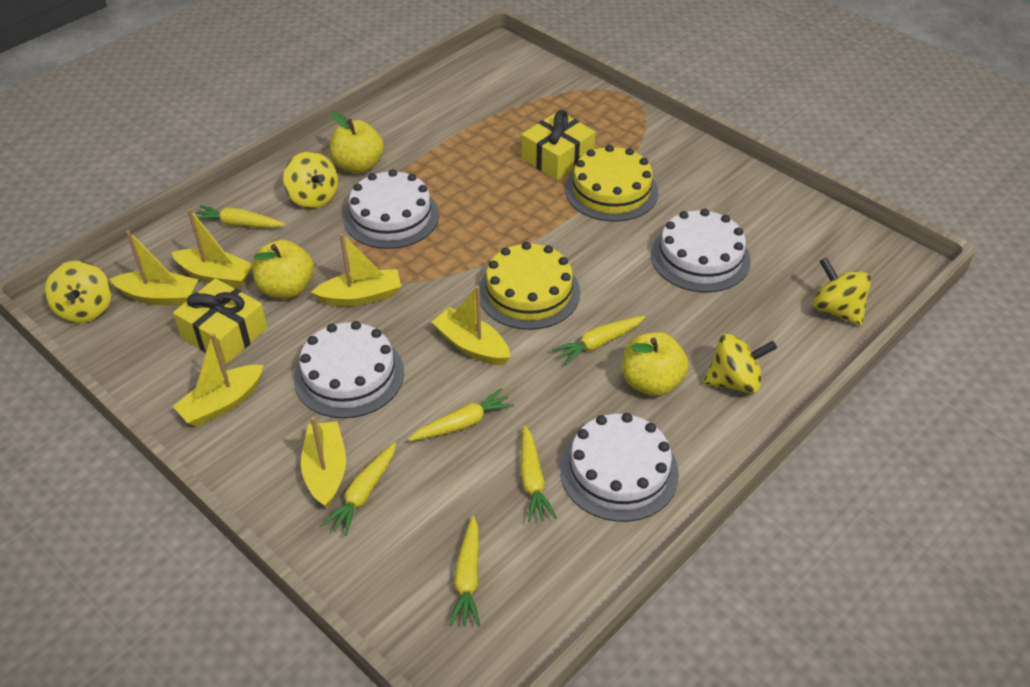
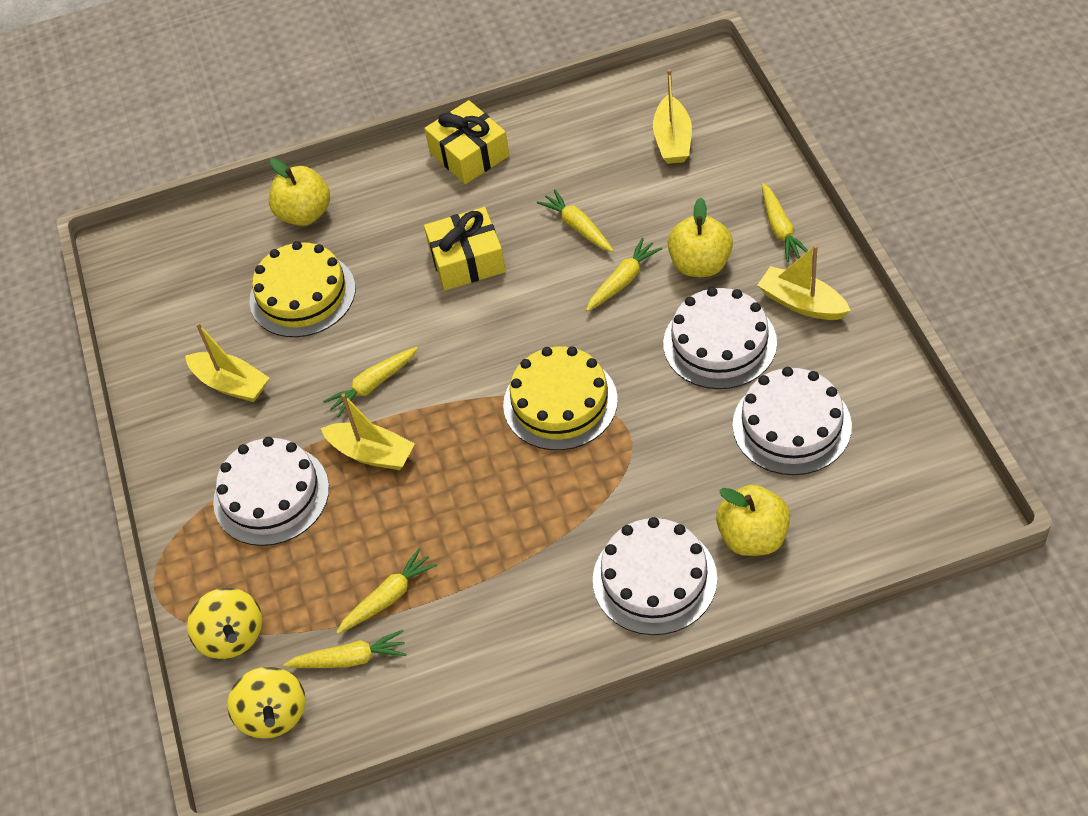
yellow boat: [110,230,198,306] [172,208,253,288] [173,333,264,427] [301,417,346,508] [311,233,401,306] [432,286,510,365] = 6 -> [185,323,269,402] [321,393,415,470] [653,69,692,164] [757,245,851,320] = 4
yellow spinning top: [45,261,111,323] [283,151,338,209] [703,334,777,394] [813,257,871,326] = 4 -> [187,588,262,659] [227,667,306,739] = 2

